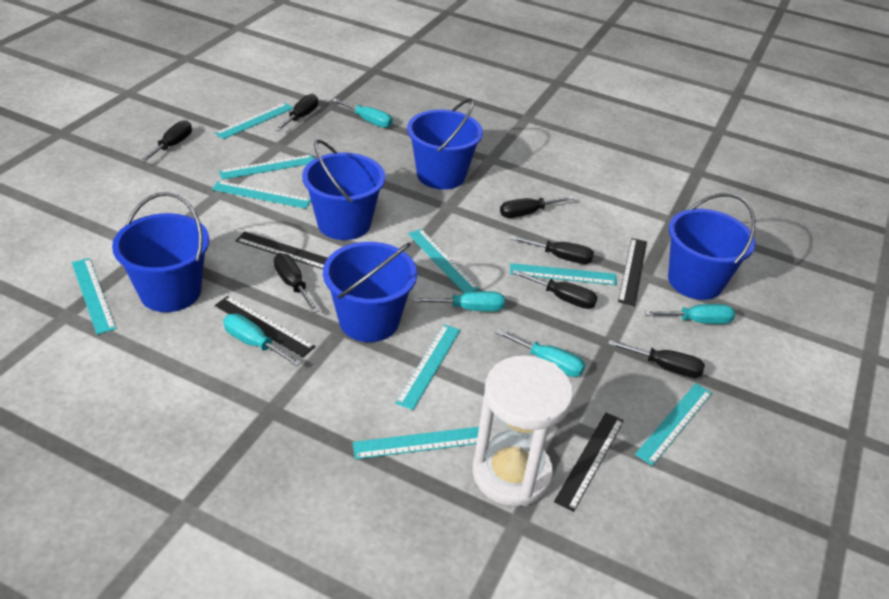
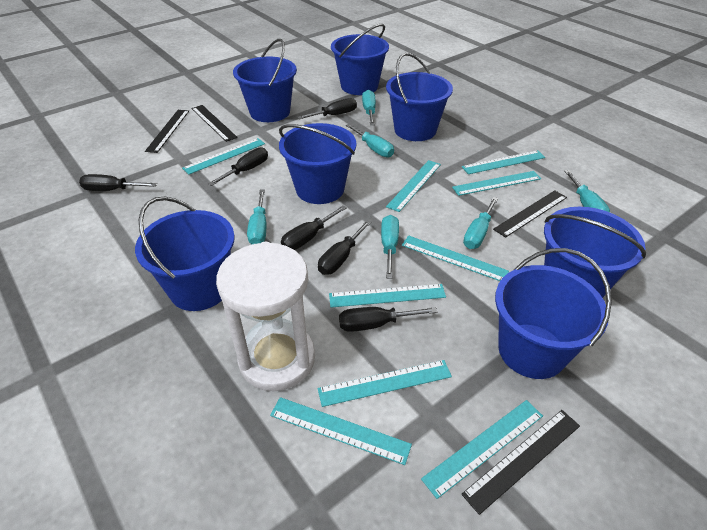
black screwdriver: [140,120,192,162] [274,253,319,313] [275,94,318,131] [500,196,574,218] [510,236,594,264] [512,270,598,309] [608,340,705,378] = 7 -> [79,174,157,191] [208,147,268,186] [281,205,347,250] [297,98,357,119] [318,220,372,275] [339,307,438,332] = 6
blue bucket: [112,192,209,312] [302,140,386,240] [323,242,417,342] [407,98,483,190] [668,193,756,300] = 5 -> [135,197,235,311] [233,39,297,122] [279,123,356,204] [331,24,389,95] [386,53,453,141] [495,248,612,379] [544,207,646,298] = 7
turquoise screwdriver: [223,314,301,367] [332,98,393,128] [413,291,505,311] [495,329,585,377] [644,304,735,324] = 5 -> [247,189,266,244] [346,124,394,157] [362,90,376,125] [381,215,399,279] [463,197,498,249] [564,170,610,212] = 6

